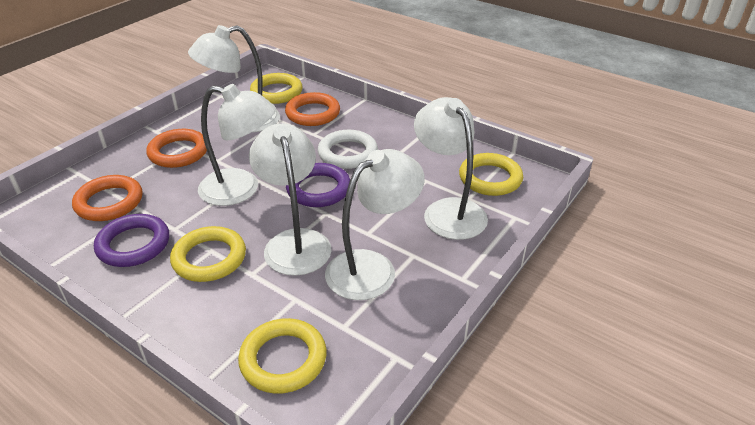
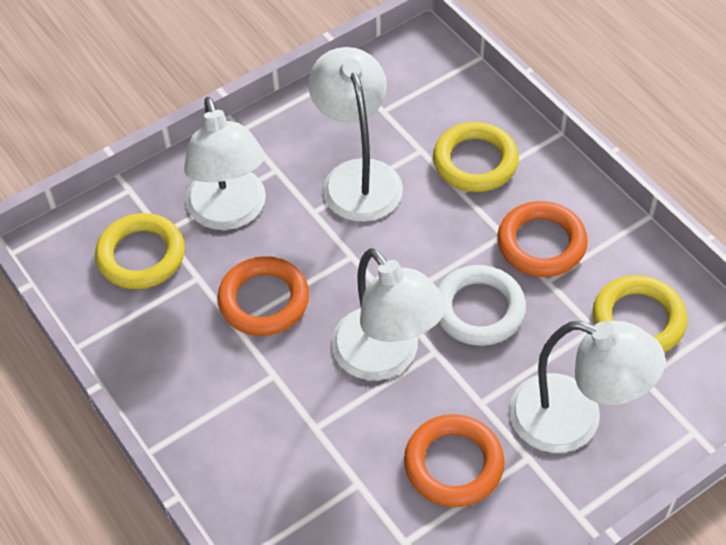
purple ring: [94,214,169,267] [286,163,350,207] = 2 -> none = 0
white lamp: [188,25,280,132] [198,84,276,206] [249,123,332,276] [325,149,425,300] [414,97,488,240] = 5 -> [184,97,266,230] [308,47,403,222] [331,248,447,380] [509,321,665,453] = 4
yellow ring: [170,226,246,282] [238,318,327,394] [250,73,303,104] [459,153,523,196] = 4 -> [95,213,185,289] [433,122,519,192] [593,275,687,353] = 3

